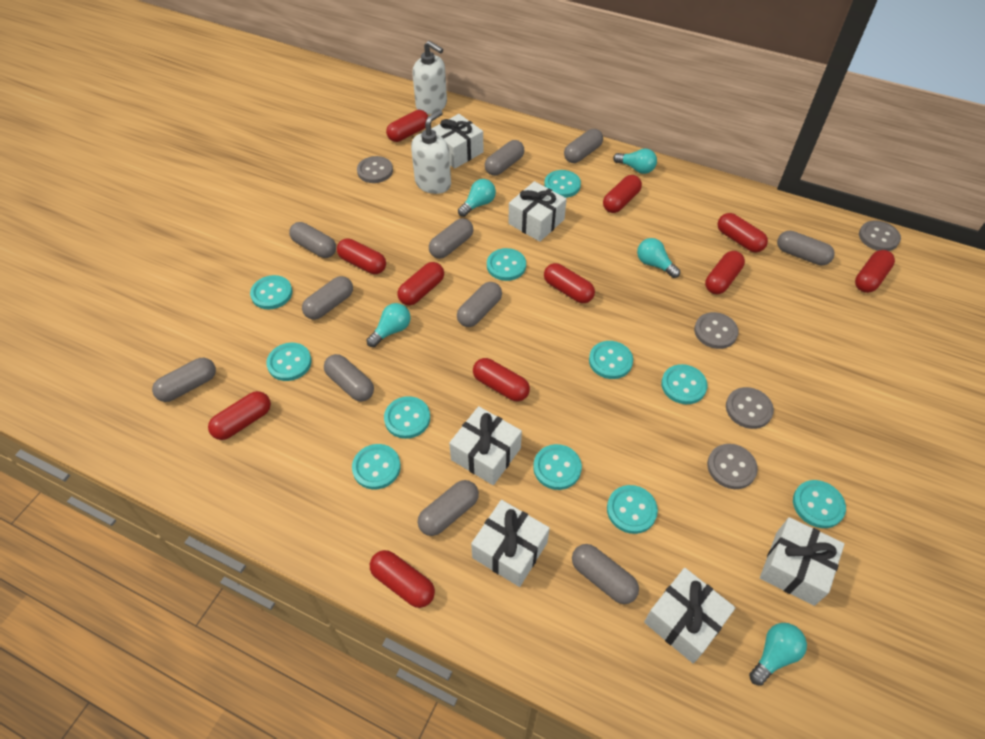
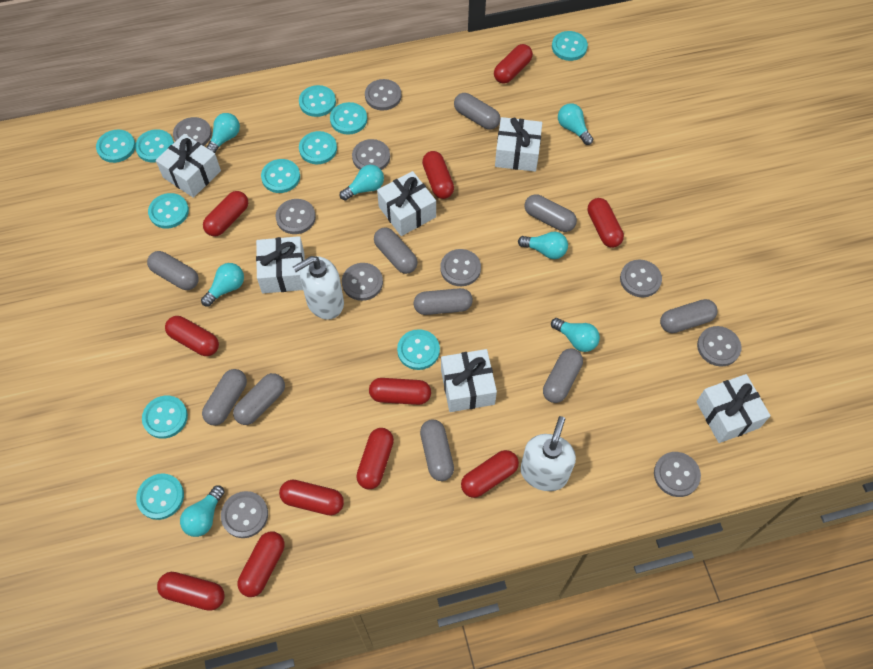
grey button: [357,156,393,183] [694,312,738,349] [707,444,758,489] [726,387,774,429] [859,221,901,251] = 5 -> [173,117,212,146] [221,491,268,538] [276,199,316,234] [342,263,383,301] [352,139,390,170] [365,79,401,110] [440,249,481,286] [620,260,662,297] [654,452,701,497] [697,326,741,367] = 10
grey capsule: [152,358,216,402] [289,222,336,258] [302,276,353,320] [324,354,374,402] [418,480,479,536] [429,218,473,259] [457,282,502,327] [485,140,524,176] [564,129,603,163] [572,544,639,604] [777,231,835,265] = 11 -> [147,251,199,290] [202,369,247,426] [233,373,285,425] [374,228,418,274] [414,288,473,315] [420,420,454,481] [454,93,500,130] [524,194,577,232] [543,348,583,403] [660,299,718,333] = 10
turquoise light bulb: [366,303,411,347] [458,179,496,217] [613,148,657,174] [637,238,680,278] [749,623,807,686] = 5 -> [180,485,225,537] [201,263,244,307] [207,113,240,153] [340,165,384,200] [518,231,568,259] [551,318,600,352] [558,103,593,145] = 7

